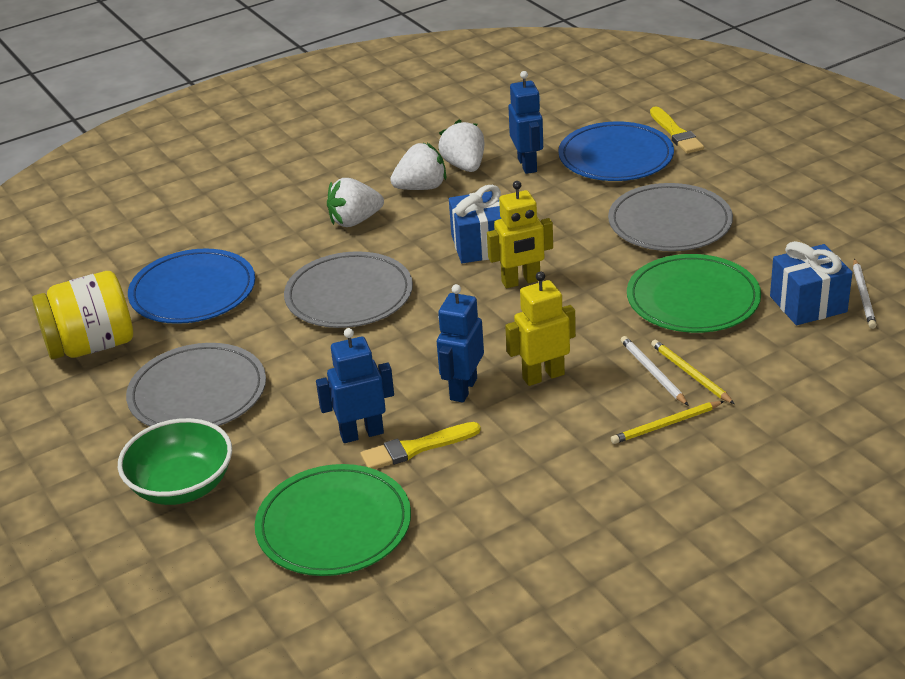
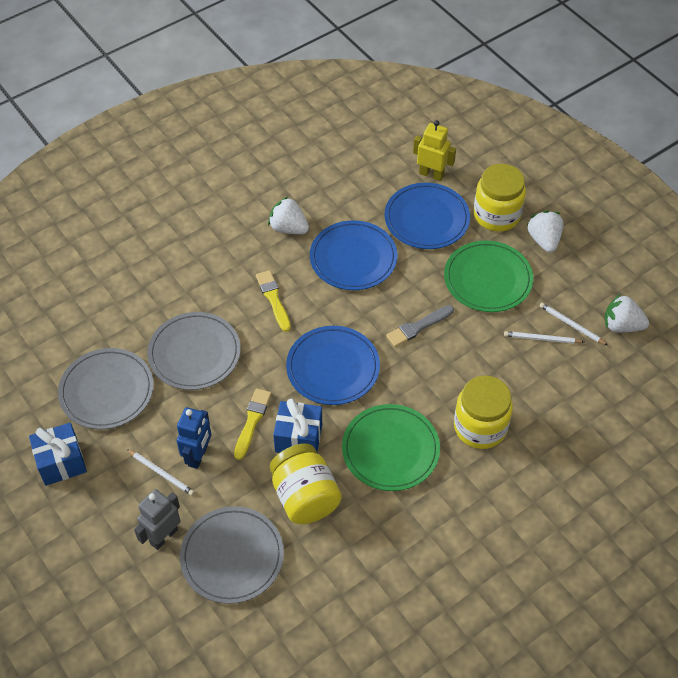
blue plate: [128,249,255,324] [558,121,674,181] = 2 -> [286,326,380,405] [310,220,398,290] [385,183,470,249] = 3
blue robot: [316,328,394,443] [437,284,484,403] [508,71,543,174] = 3 -> [177,407,212,469] = 1
green bowl: [118,418,232,505] = 1 -> none = 0
grey brush: none = 0 -> [386,305,454,347] = 1
grey robot: none = 0 -> [134,489,181,550] = 1
white pencil: [621,336,689,406] [853,258,877,329] = 2 -> [127,449,194,496] [504,331,584,344] [540,303,608,345] = 3
yellow jar: [32,271,133,360] = 1 -> [270,443,342,524] [454,376,513,449] [474,164,526,232] = 3
yellow pencil: [611,401,724,444] [651,340,735,404] = 2 -> none = 0
yellow robot: [487,181,553,288] [505,271,576,386] = 2 -> [413,120,456,181] = 1

